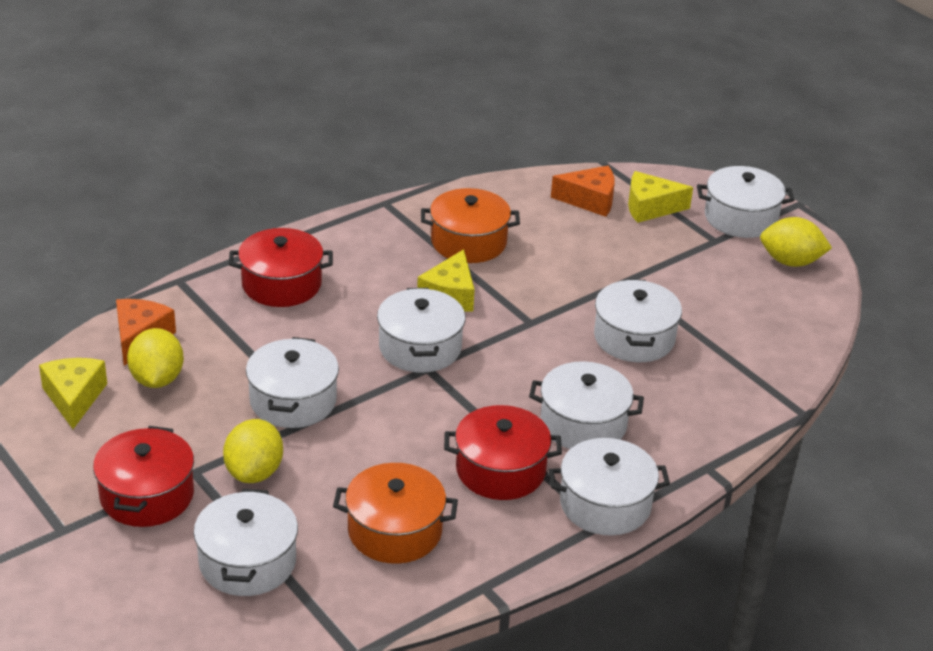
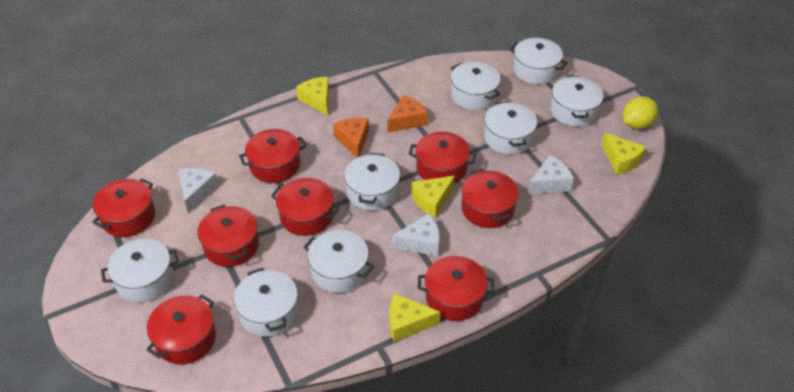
orange pot: [333,463,458,564] [421,188,520,263] = 2 -> none = 0
red pot: [93,426,194,527] [229,228,333,307] [444,405,562,500] = 3 -> [92,178,155,237] [146,294,216,365] [197,204,259,267] [239,129,306,183] [271,178,340,236] [409,132,476,184] [418,256,494,321] [461,169,519,228] = 8
white cheese: none = 0 -> [178,168,218,213] [392,213,440,256] [528,155,574,194] = 3
white pot: [194,489,298,596] [246,337,339,428] [377,288,466,373] [529,361,644,449] [548,438,670,536] [594,279,682,362] [697,166,794,238] = 7 -> [101,239,179,302] [234,268,298,337] [304,230,374,293] [344,153,400,211] [451,62,501,110] [484,101,537,154] [509,38,568,84] [550,76,604,127] = 8
yellow cheese: [39,358,107,429] [417,249,475,312] [628,171,693,223] = 3 -> [296,77,329,116] [389,293,441,342] [411,176,455,218] [602,133,646,175] = 4
yellow lemon: [127,328,184,388] [223,419,283,483] [760,217,832,267] = 3 -> [623,97,658,129] = 1

